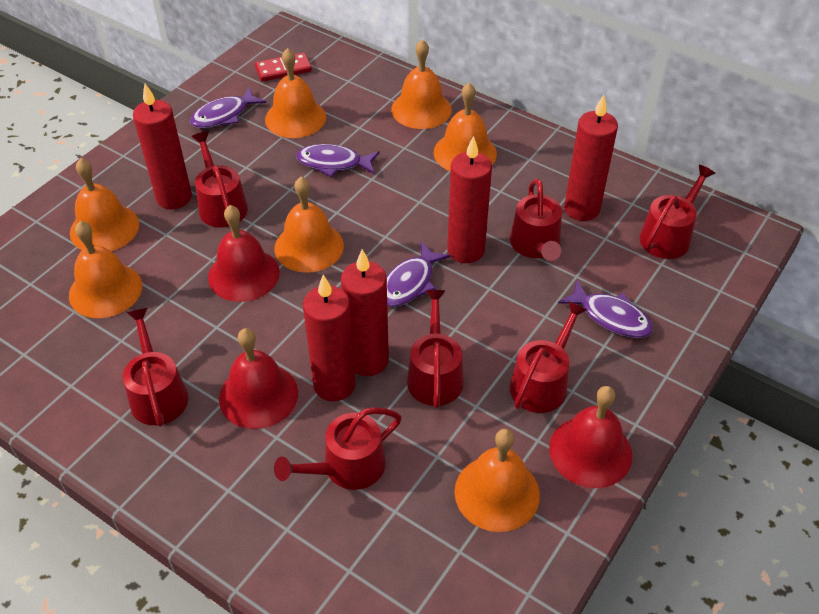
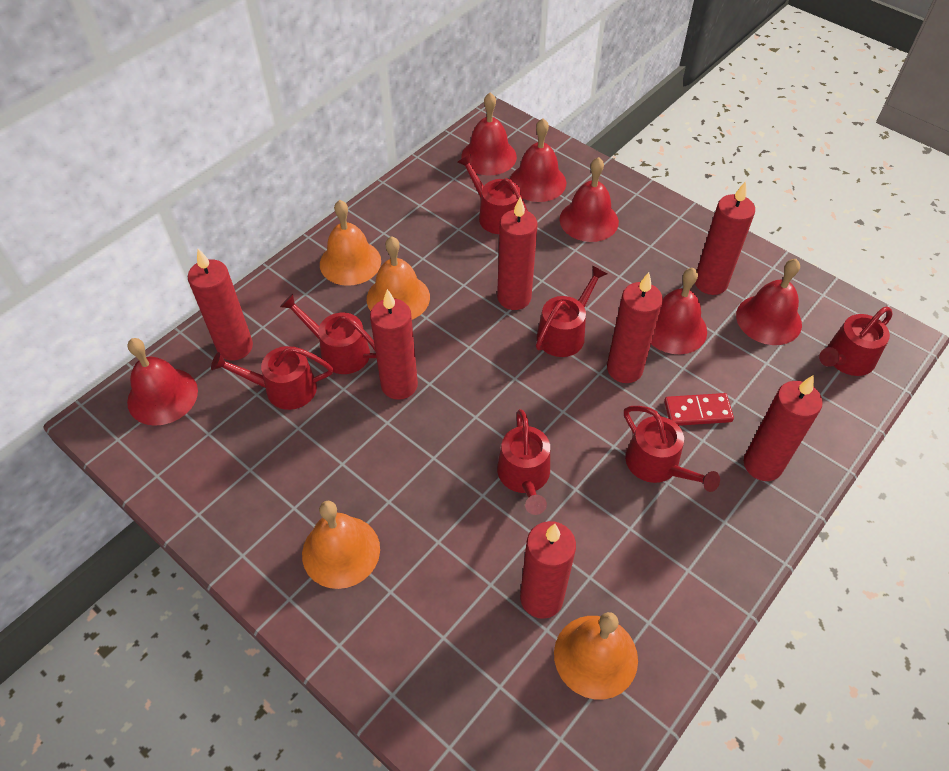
orange bell: [69,221,142,318] [70,158,139,251] [265,48,326,138] [275,177,344,273] [391,39,452,129] [433,83,497,172] [454,429,540,532] = 7 -> [302,501,380,589] [320,200,381,286] [367,236,430,319] [554,612,638,700] = 4
purple fish: [190,87,267,128] [296,144,379,177] [386,242,451,307] [558,280,653,338] = 4 -> none = 0
red bell: [208,205,280,302] [219,328,298,429] [549,386,632,488] = 3 -> [127,338,198,426] [461,93,517,175] [510,118,566,202] [560,157,619,242] [651,268,707,354] [736,259,802,345] = 6
red candle: [133,84,192,209] [303,275,356,402] [341,249,389,376] [447,136,492,263] [564,95,618,221] = 5 -> [188,249,253,361] [370,289,418,400] [497,197,538,310] [520,521,576,619] [607,272,663,383] [695,181,755,295] [744,375,823,481] = 7

